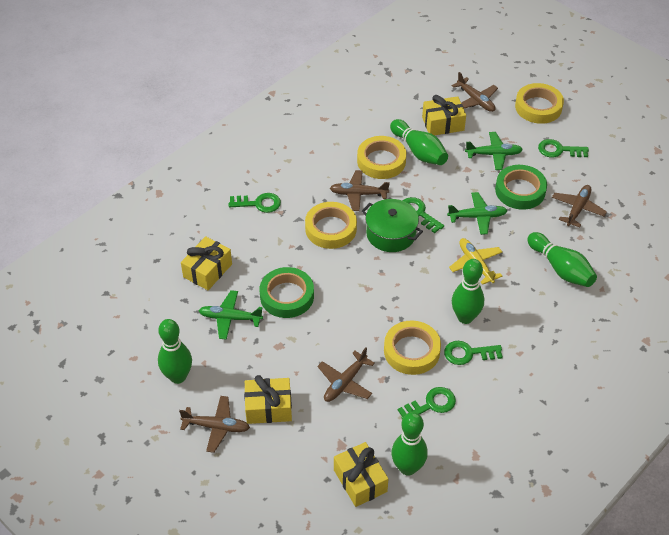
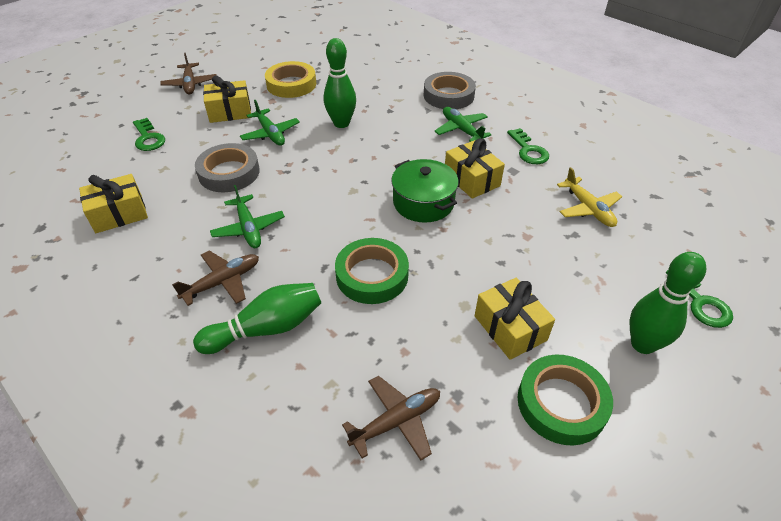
brown plane: [179,396,250,453] [317,347,375,402] [330,170,390,211] [452,72,498,112] [552,185,607,228] = 5 -> [160,53,217,95] [172,250,259,306] [342,376,440,460] = 3
green bowling pin: [158,319,192,384] [390,119,448,165] [391,412,428,476] [452,259,484,324] [527,232,597,287] = 5 -> [193,283,321,354] [324,38,356,128] [630,252,706,354] = 3
green key: [229,193,281,213] [398,387,456,419] [403,197,444,233] [444,341,503,365] [538,139,589,158] = 5 -> [133,118,165,151] [507,128,549,164] [666,270,733,328] = 3
grey tape: none = 0 -> [195,143,260,192] [424,72,476,109] = 2
yellow tape: [305,202,357,249] [357,136,406,179] [384,321,441,375] [515,83,564,124] = 4 -> [265,61,316,98] = 1

